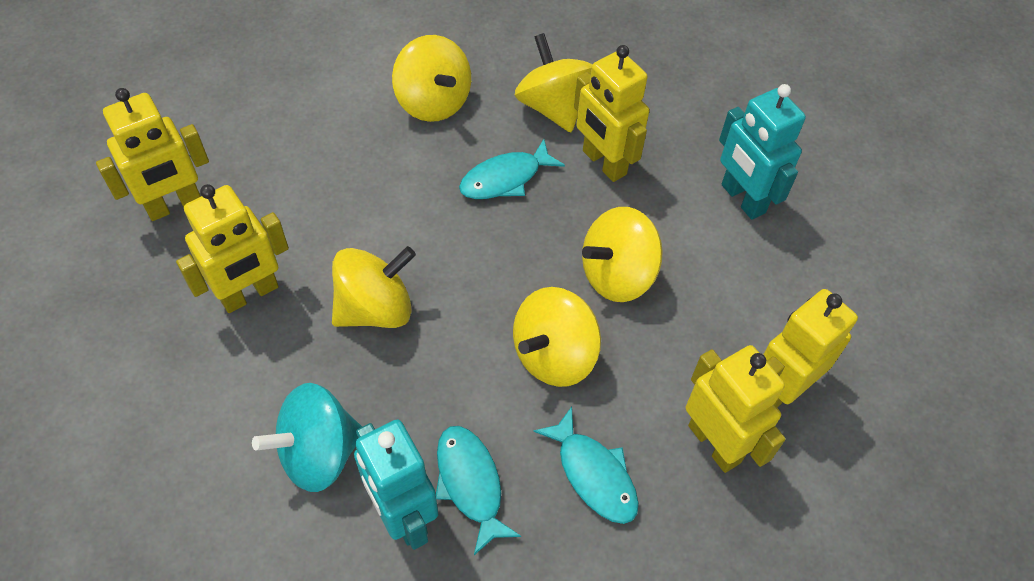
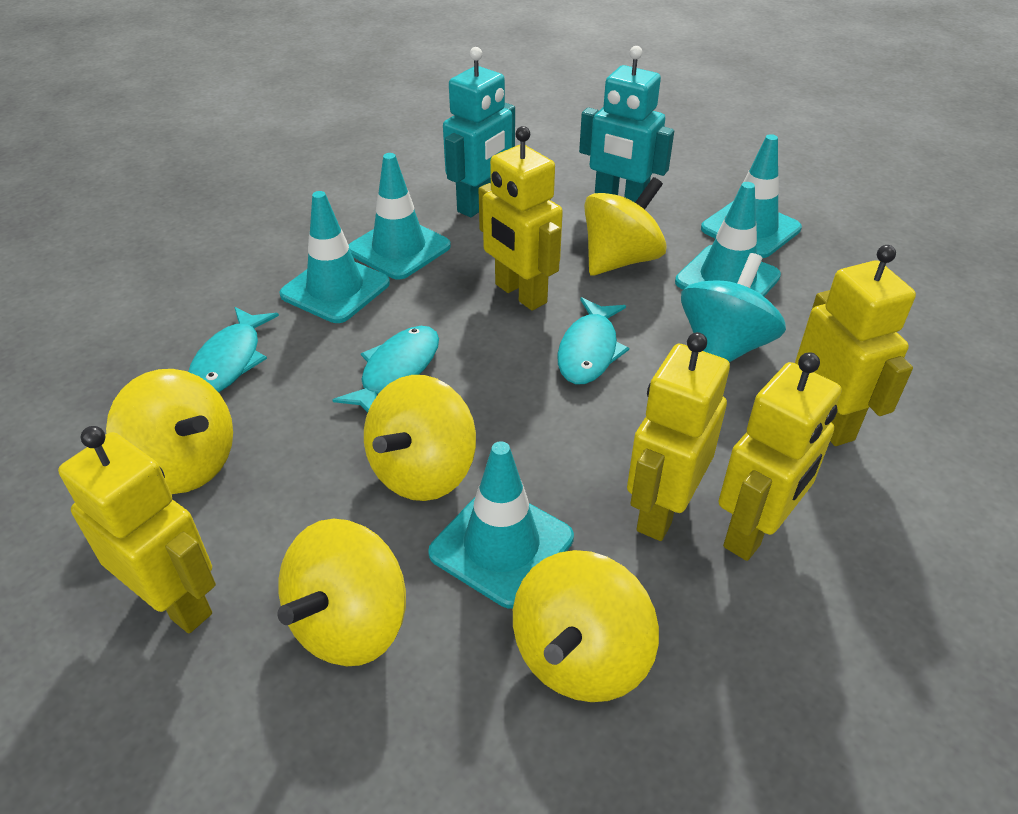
turquoise traffic cone: none = 0 -> [279,191,390,323] [349,153,451,280] [428,441,574,609] [675,182,781,296] [701,134,802,258] = 5

